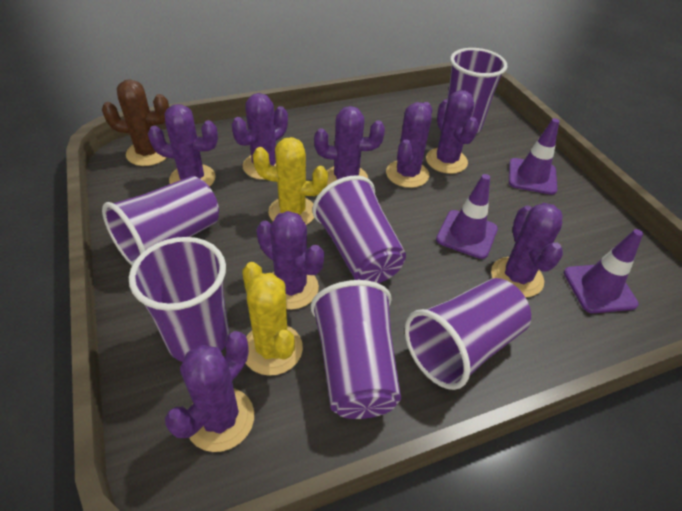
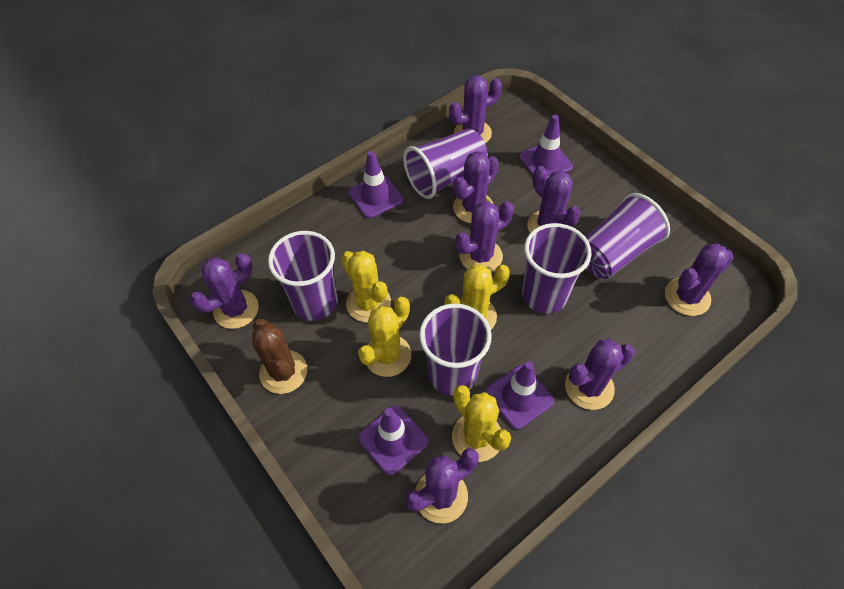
purple cup: [102,176,219,265] [129,237,229,362] [311,280,401,419] [312,175,406,283] [405,278,531,390] [447,48,507,134] = 6 -> [268,231,338,321] [403,128,487,199] [419,304,492,396] [522,223,592,314] [585,193,670,279] = 5
purple traffic cone: [436,174,498,259] [509,118,559,195] [564,229,643,313] = 3 -> [349,151,403,218] [358,405,429,475] [485,361,554,430] [519,115,573,180] = 4
yellow cactus: [242,262,303,376] [253,137,328,225] = 2 -> [341,251,391,322] [358,297,411,377] [445,264,510,329] [452,385,511,462] = 4

